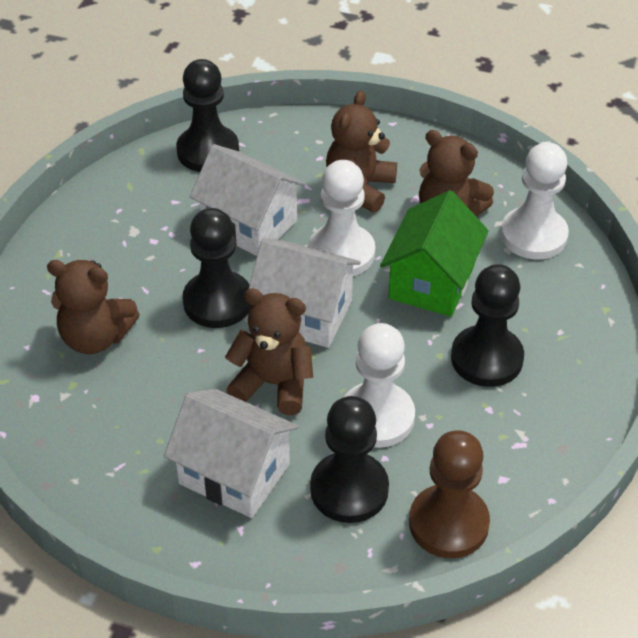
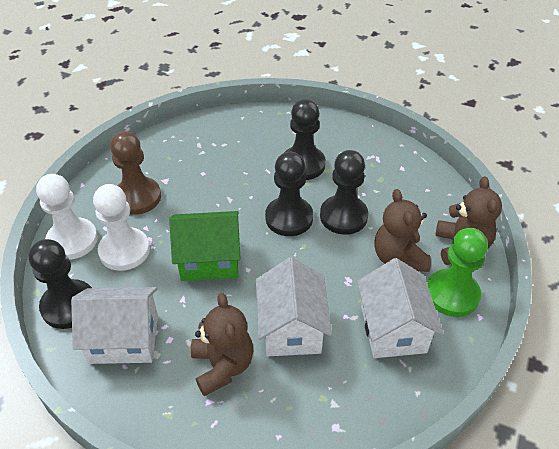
brown teddy bear: [47,260,140,354] [225,288,313,415] [326,90,397,213] [419,130,494,217] = 4 -> [191,293,253,396] [374,189,431,272] [436,177,502,265] = 3
green pawn: none = 0 -> [427,228,488,317] = 1
white pawn: [308,160,375,276] [343,323,415,448] [501,142,569,259] = 3 -> [36,174,98,260] [93,184,150,271] = 2

